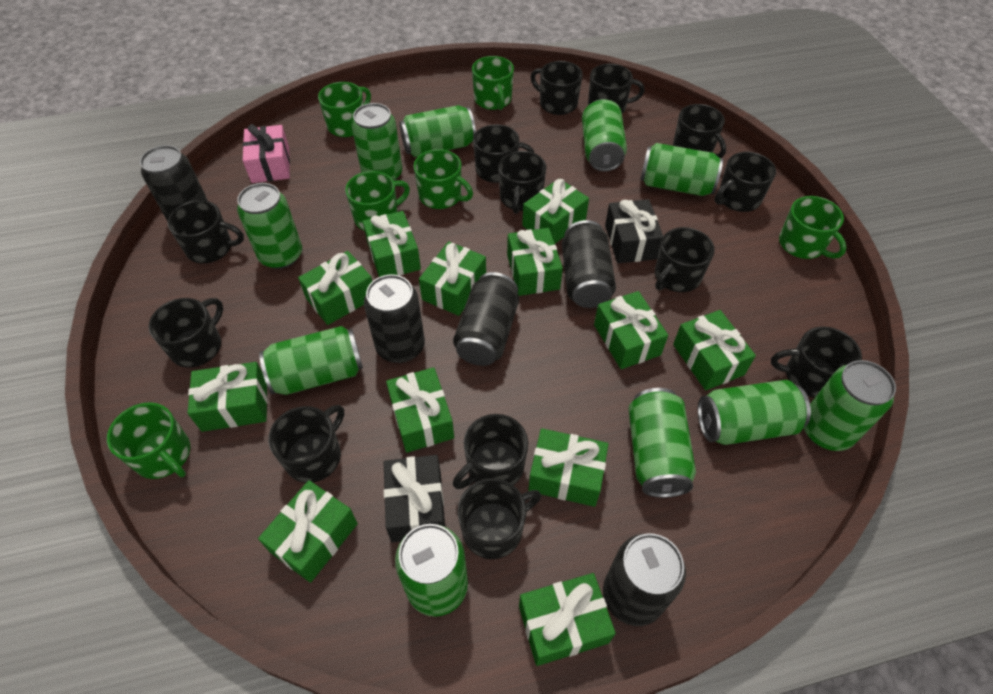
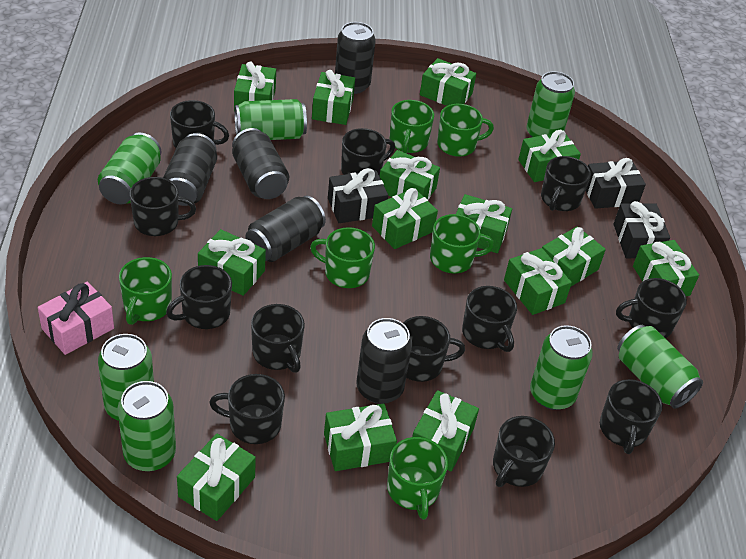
black gift: [384,455,445,542] [605,199,663,263] = 2 -> [328,168,388,223] [586,158,646,209] [614,201,670,258] = 3
black mug: [149,298,223,368] [168,200,244,263] [268,405,344,483] [453,414,528,489] [457,478,541,559] [473,124,534,183] [498,151,546,214] [531,61,583,115] [588,64,645,113] [655,227,715,292] [673,104,726,158] [715,152,776,212] [771,327,862,398] = 13 -> [130,177,196,236] [166,265,232,329] [170,100,229,148] [209,374,285,444] [251,304,305,373] [341,128,395,176] [403,316,465,382] [462,286,517,352] [493,416,555,487] [541,156,591,211] [600,379,662,454] [616,278,687,338] = 12
green can: [237,183,302,269] [259,326,363,395] [351,103,402,181] [395,524,468,617] [400,105,476,157] [582,99,627,171] [628,388,696,498] [640,143,723,196] [698,380,811,445] [803,360,896,451] = 10 -> [98,133,161,204] [98,334,154,421] [118,381,176,471] [234,99,307,140] [527,71,575,137] [530,325,593,410] [617,325,703,409] = 7
green gift: [188,362,268,432] [258,480,358,583] [298,251,372,325] [363,211,421,277] [386,367,454,453] [419,241,486,316] [507,228,563,296] [519,573,616,666] [522,179,589,244] [528,428,608,507] [594,291,668,369] [673,310,756,390] = 12 -> [177,434,256,521] [198,229,266,296] [234,62,276,110] [312,70,355,125] [324,403,397,471] [372,188,438,249] [380,150,440,200] [412,390,479,471] [420,58,476,106] [456,194,512,253] [504,248,572,315] [518,130,581,182] [542,227,606,286] [633,240,699,296] = 14

